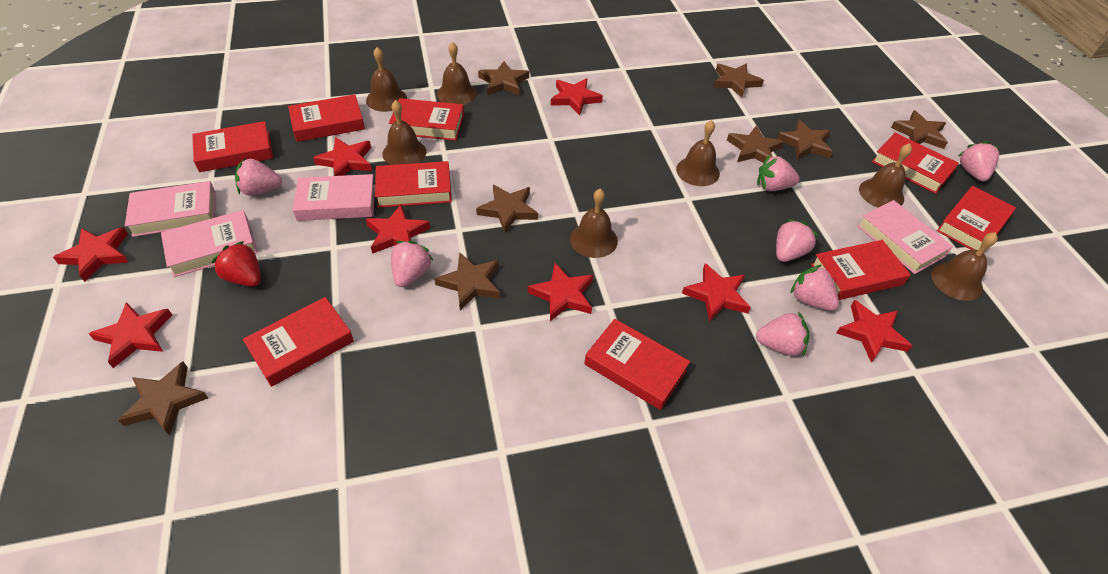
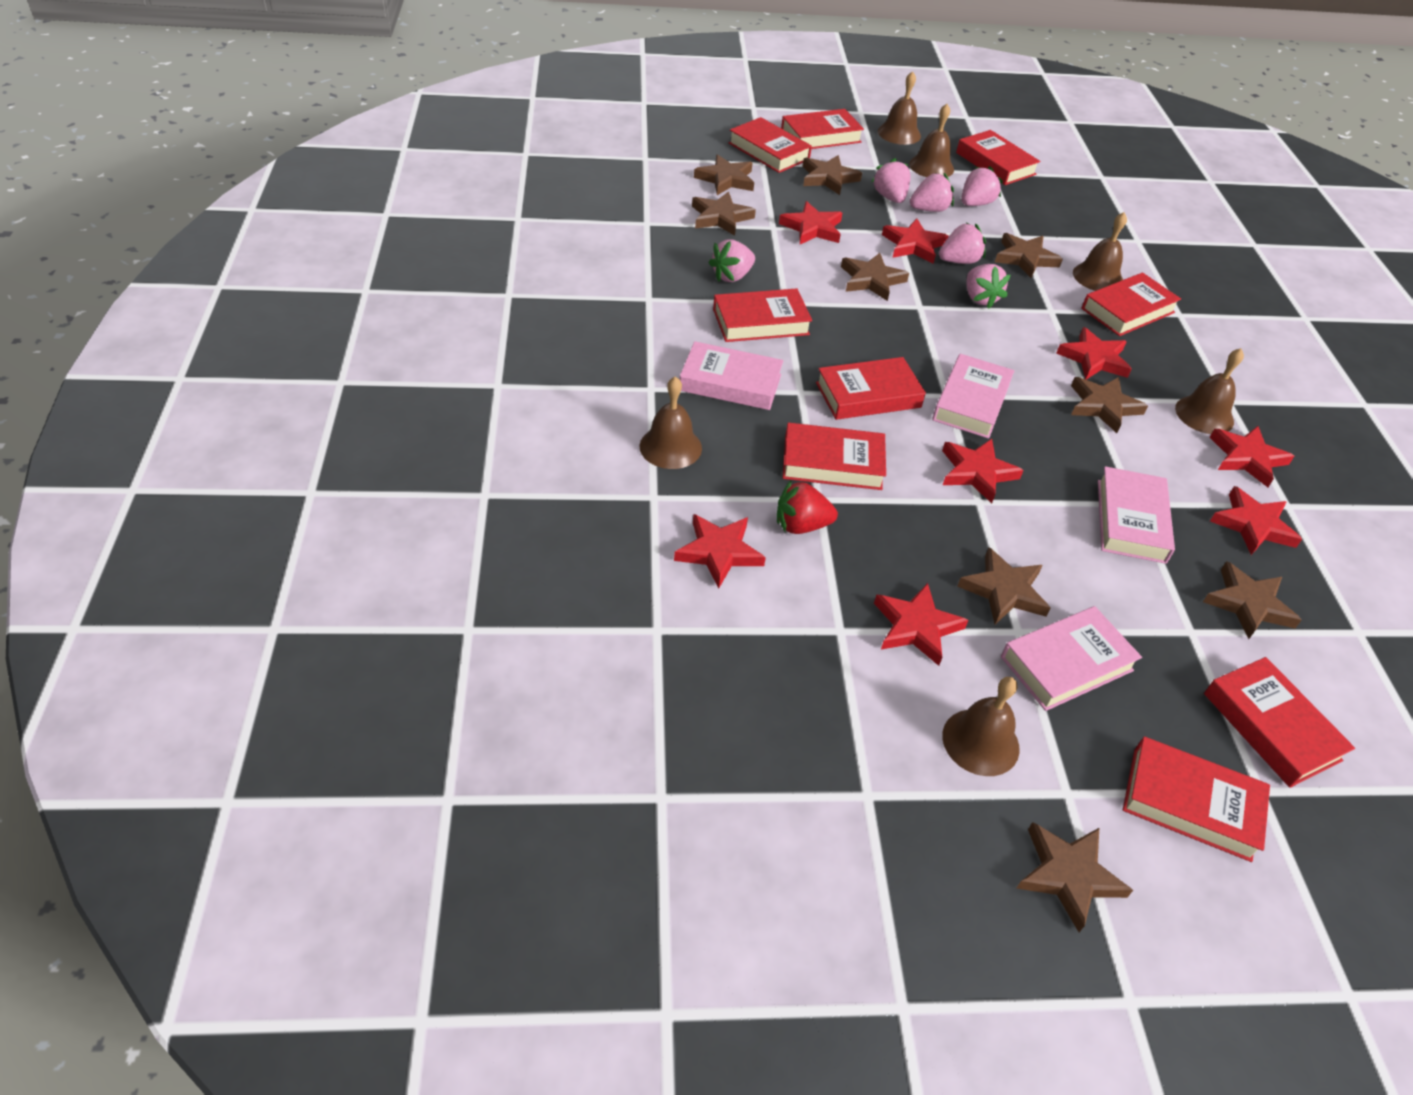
brown bell: [366,47,407,112] [383,100,426,165] [437,42,477,105] [570,189,618,258] [676,120,720,186] [859,143,912,207] [931,232,998,301] = 7 -> [640,376,702,469] [878,71,921,145] [909,104,954,177] [942,677,1020,776] [1073,212,1127,291] [1175,348,1244,434] = 6
brown star: [118,362,208,436] [434,252,500,310] [476,185,538,233] [478,61,529,96] [713,63,764,98] [727,126,784,163] [777,120,833,160] [891,110,948,149] = 8 -> [692,192,756,236] [694,154,754,195] [803,155,862,195] [841,253,909,301] [957,548,1051,625] [995,233,1063,278] [1017,822,1133,932] [1071,377,1148,433] [1203,561,1302,639] = 9
pink strawberry: [235,158,282,196] [391,240,434,287] [756,311,810,356] [757,155,800,191] [776,219,819,262] [790,265,839,311] [958,141,999,181] = 7 -> [709,239,755,282] [871,158,911,203] [910,173,954,212] [939,223,986,264] [961,166,1003,206] [967,264,1011,309] = 6

